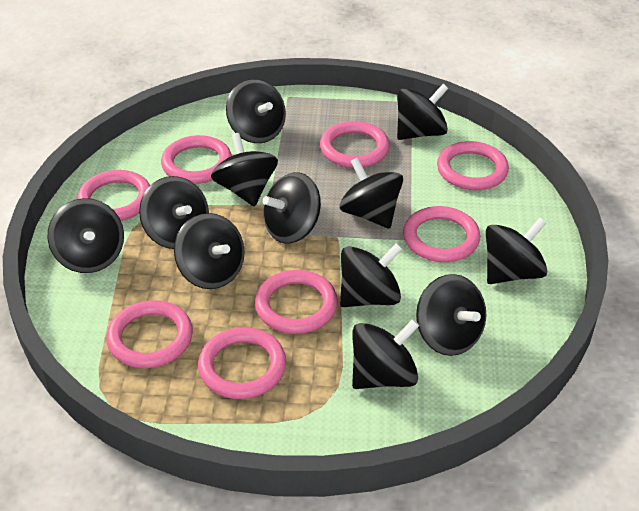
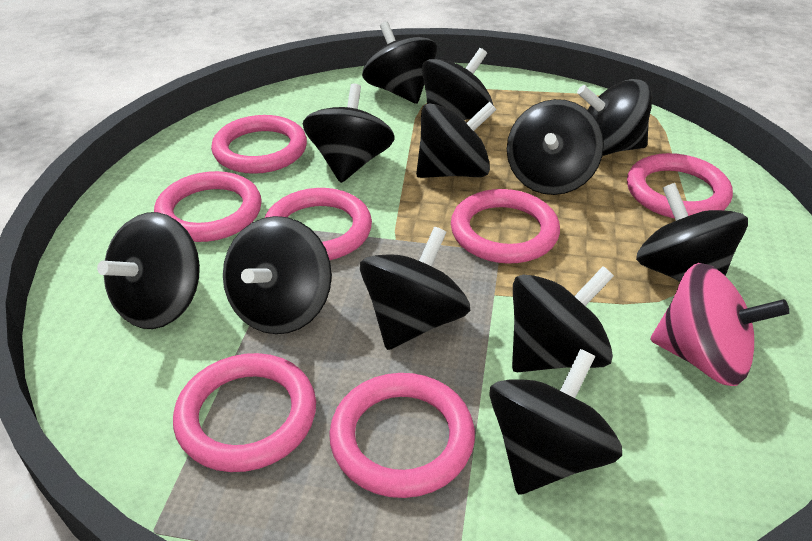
pink ring: [77,170,150,221] [106,300,193,368] [161,135,232,184] [198,327,286,399] [255,270,338,334] [320,121,389,168] [403,206,481,262] [437,141,509,190] = 8 -> [154,171,262,242] [173,353,316,472] [211,115,307,174] [265,188,372,260] [329,373,475,498] [451,189,560,264] [627,153,733,218] = 7
pink spinning top: none = 0 -> [650,263,790,386] = 1

